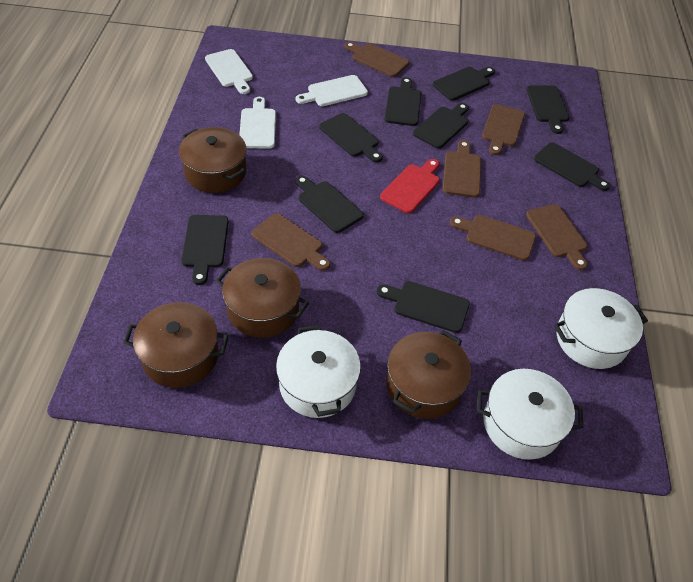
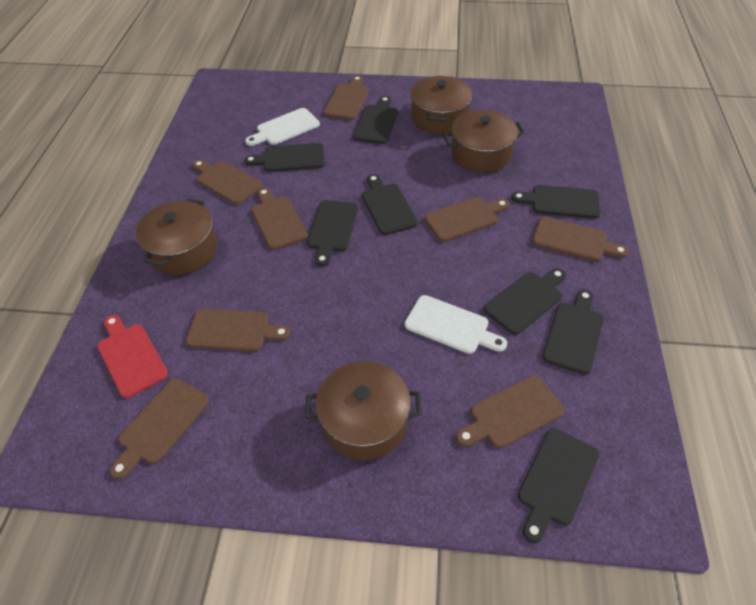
black cutting board: [181,215,228,285] [295,175,364,233] [319,113,383,163] [377,281,470,333] [384,77,421,126] [413,103,469,149] [433,67,495,101] [526,85,569,134] [534,142,610,191] = 9 -> [244,143,325,172] [307,200,358,267] [353,96,398,144] [362,174,418,235] [484,268,566,335] [511,185,600,219] [518,428,599,543] [542,289,604,375] = 8
brown cutting board: [251,213,330,271] [344,42,409,77] [443,140,481,198] [450,215,536,261] [482,104,525,155] [526,204,588,270] = 6 -> [110,378,209,480] [186,308,290,352] [192,159,262,205] [251,188,308,250] [324,75,369,120] [424,197,509,242] [456,375,565,448] [532,216,629,261] = 8
white cutting board: [205,49,253,94] [239,97,276,149] [296,75,368,106] = 3 -> [245,108,320,146] [405,295,507,354] = 2
white pot: [276,325,361,418] [477,369,584,460] [554,288,648,369] = 3 -> none = 0

